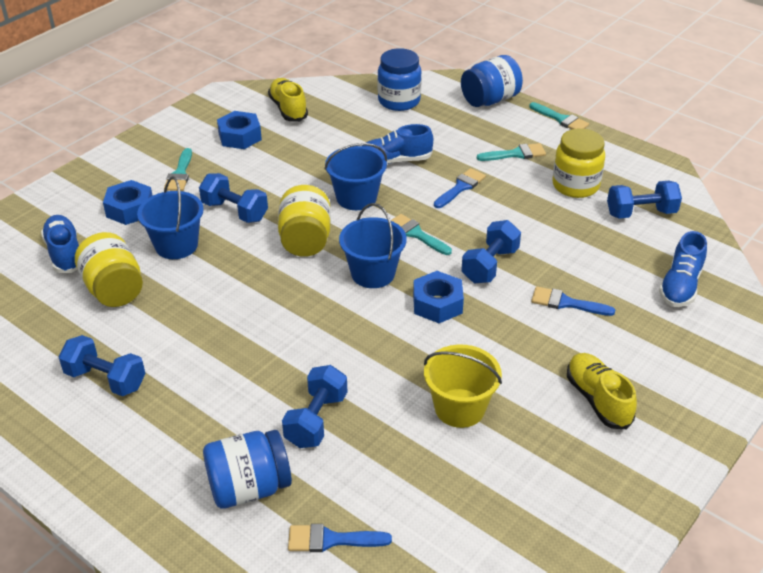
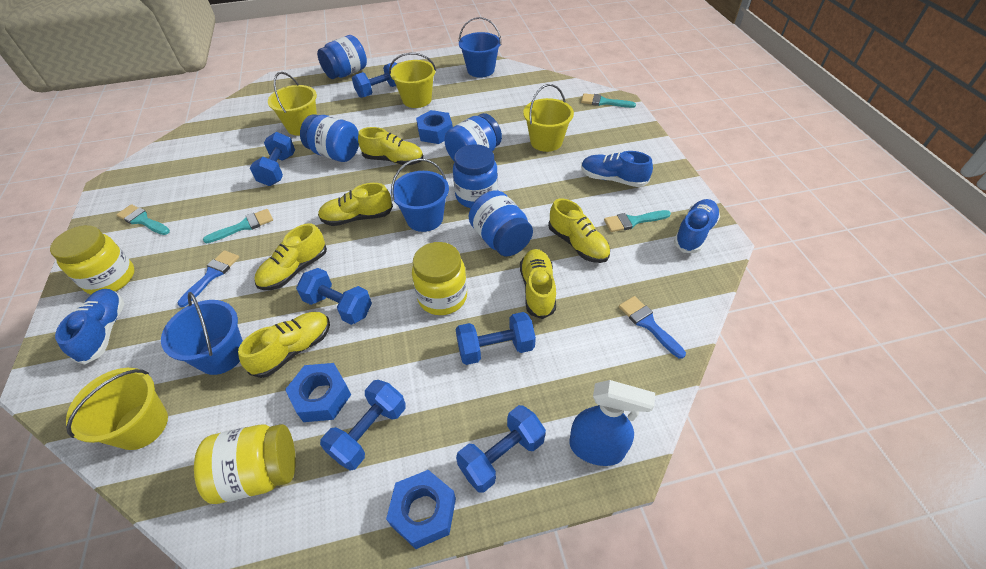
blue brush: [288,524,392,552] [434,168,486,208] [531,286,615,316] = 3 -> [177,250,239,307] [619,296,686,359] = 2
blue dumbbell: [59,335,145,396] [199,173,268,223] [282,365,347,448] [461,220,521,283] [607,181,682,219] = 5 -> [250,132,295,186] [296,268,372,325] [320,380,406,471] [352,62,397,98] [456,312,536,365] [456,405,546,493] = 6
blue jar: [203,430,292,509] [378,48,422,111] [461,55,523,107] = 3 -> [300,114,359,162] [317,35,367,79] [444,113,502,162] [453,144,498,208] [469,190,533,256] = 5
blue spray bottle: none = 0 -> [570,380,655,466] = 1
yellow bucket: [424,345,502,428] = 1 -> [66,368,168,450] [268,72,317,136] [389,53,436,108] [523,84,574,152] = 4
yellow shoe: [268,78,308,122] [567,353,637,429] = 2 -> [238,312,330,378] [254,223,327,290] [318,183,393,226] [358,127,423,165] [520,249,556,319] [548,198,610,263] = 6

